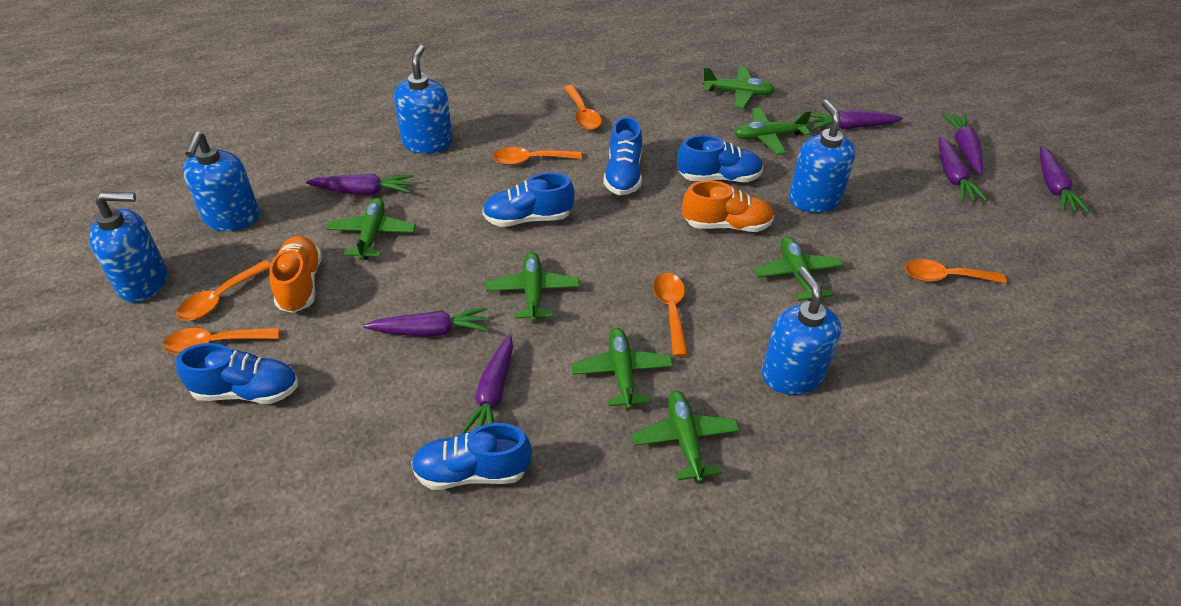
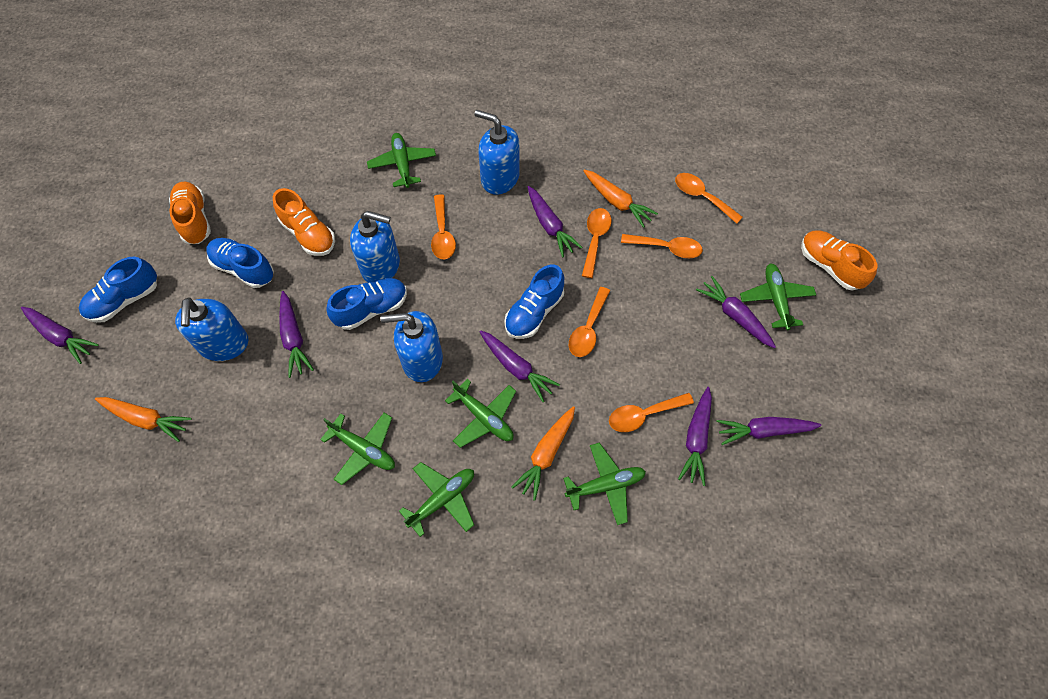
blue shoe: [176,343,298,404] [411,423,532,490] [482,173,575,227] [603,116,642,195] [677,135,763,182] = 5 -> [79,257,157,323] [206,238,274,288] [326,278,407,330] [504,264,564,339] = 4
blue soap dispenser: [89,192,167,303] [182,131,260,231] [394,45,453,154] [762,267,841,395] [789,100,856,213] = 5 -> [175,297,248,361] [350,211,400,283] [381,311,443,382] [474,110,520,195] = 4
green plane: [326,198,416,260] [486,252,580,322] [571,328,673,410] [632,391,740,483] [702,67,775,109] [735,108,812,155] [754,236,844,301] = 7 -> [320,413,395,485] [367,133,436,188] [399,462,474,537] [445,379,516,448] [563,442,646,525] [740,264,816,330] = 6
orange carrot: none = 0 -> [95,397,192,442] [511,406,575,501] [583,169,658,228] = 3
orange shoe: [269,236,322,313] [682,180,774,232] = 2 -> [169,182,211,244] [273,188,335,256] [801,230,877,290] = 3

